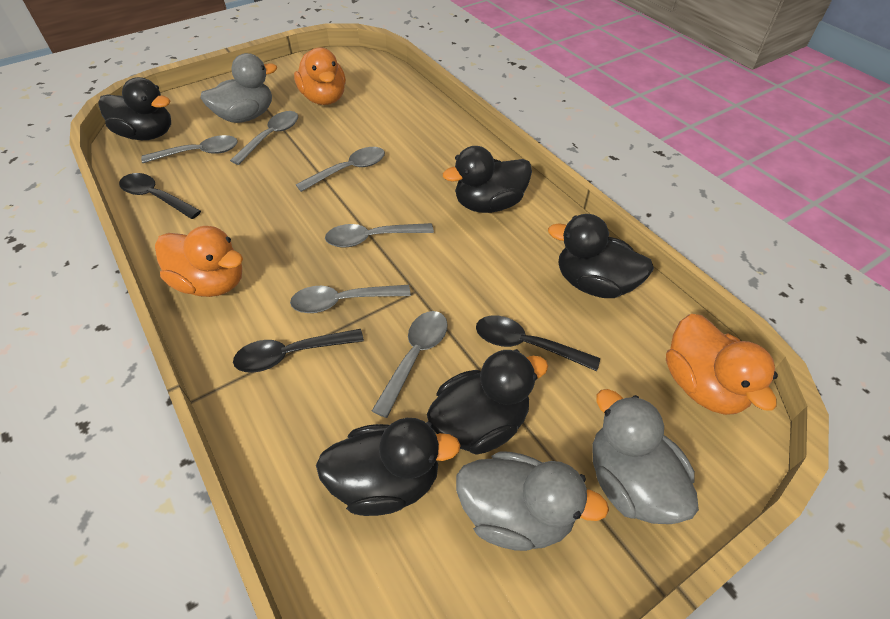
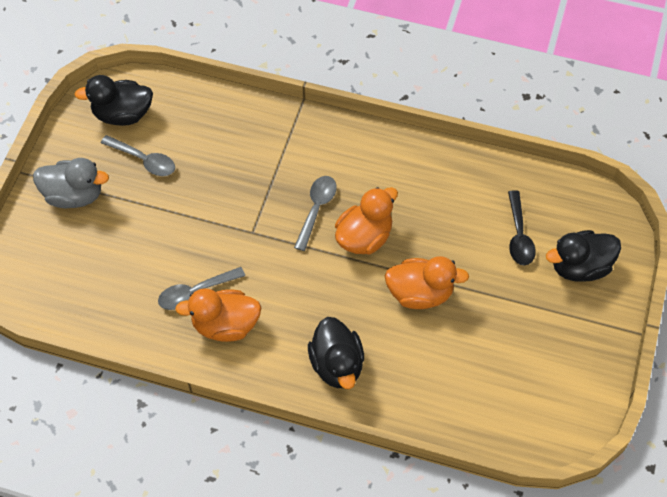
black duck: [99,77,171,140] [316,418,461,516] [427,349,548,455] [443,146,532,213] [548,214,654,298] = 5 -> [74,75,153,126] [308,317,364,389] [546,230,621,282] = 3
black spoon: [119,173,201,219] [233,329,364,373] [476,315,600,371] = 3 -> [508,190,536,265] = 1
grey duck: [200,53,277,123] [456,451,609,551] [592,389,699,524] = 3 -> [33,158,109,208] = 1
grey spoon: [141,135,238,163] [230,111,298,165] [290,285,411,313] [296,147,385,192] [325,223,434,248] [372,311,448,418] = 6 -> [101,135,175,176] [158,267,245,310] [294,176,337,251] = 3

